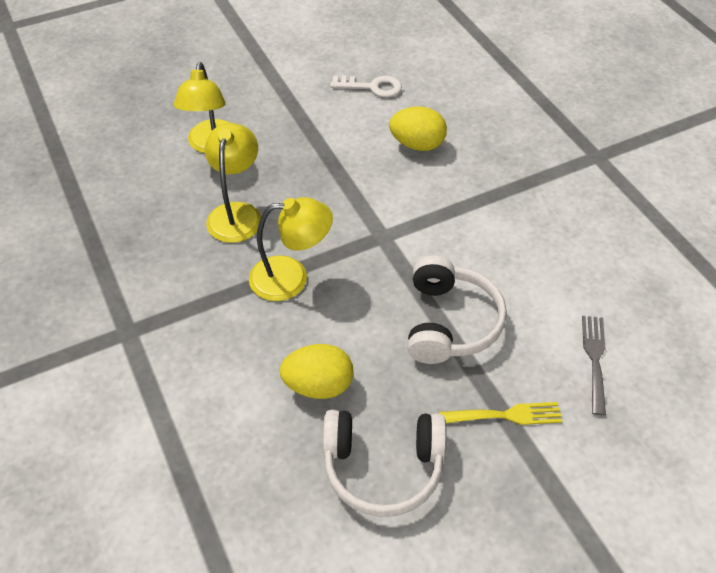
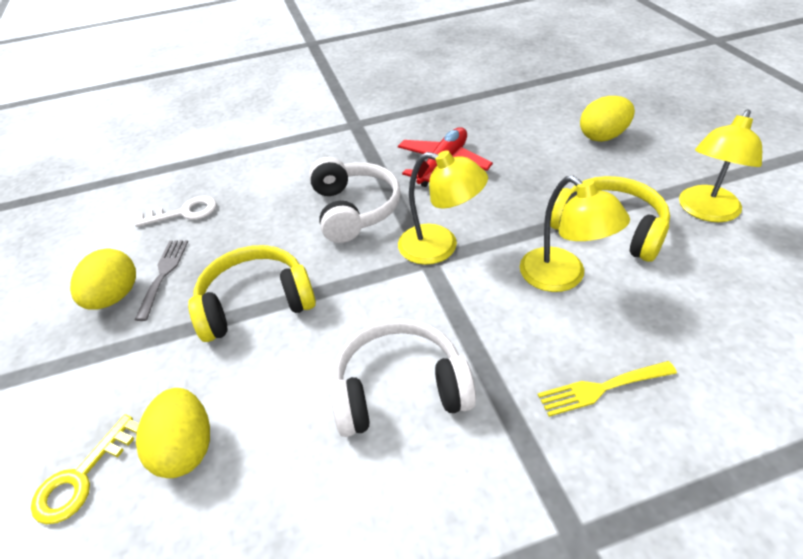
red plane: none = 0 -> [398,127,493,187] = 1
yellow egg: [279,344,354,399] [389,107,447,151] = 2 -> [70,248,136,309] [136,388,210,478] [580,96,635,142] = 3
yellow headphones: none = 0 -> [188,245,316,342] [550,176,670,262] = 2
yellow key: none = 0 -> [31,414,139,524] = 1

